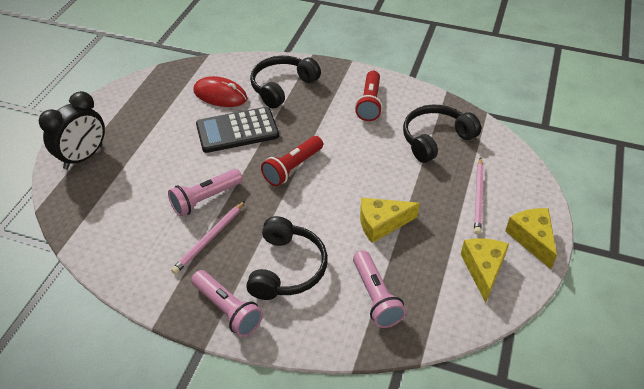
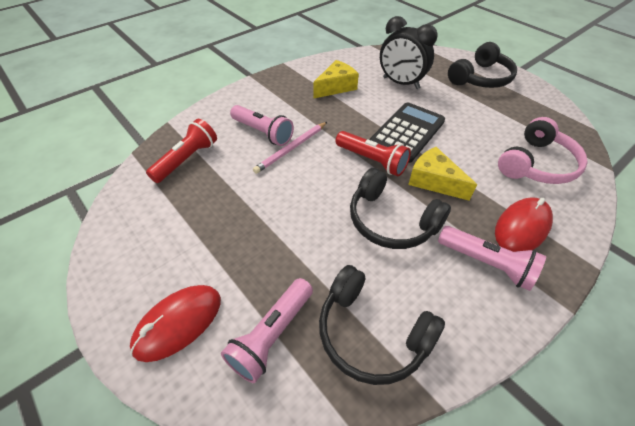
pink headphones: none = 0 -> [498,117,588,184] = 1
pink pencil: [171,201,245,274] [474,157,484,235] = 2 -> [253,122,327,174] = 1
red mouse: [193,76,247,107] = 1 -> [130,285,221,362] [495,197,553,252] = 2
yellow cheese: [360,197,420,243] [461,238,509,303] [505,208,557,269] = 3 -> [313,60,359,98] [408,147,477,201] = 2

